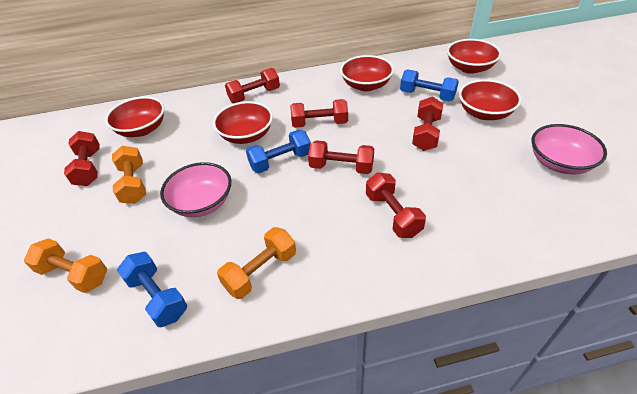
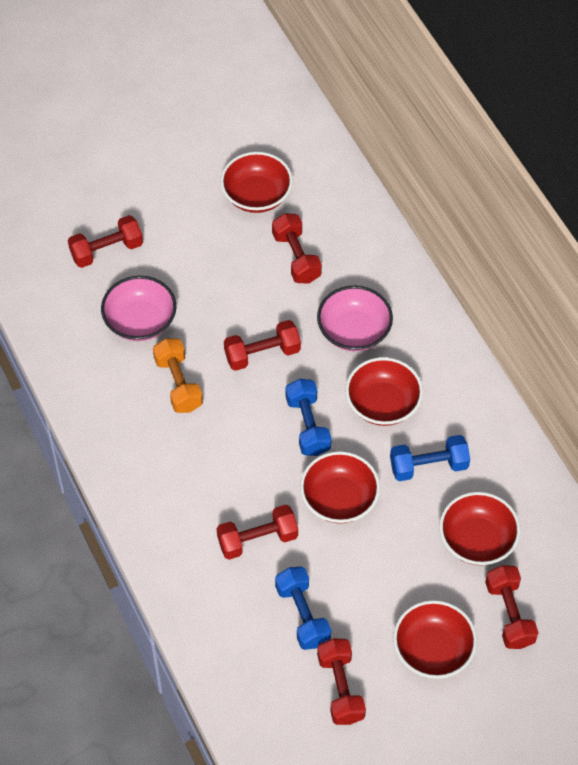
orange dumbbell: [24,238,107,293] [112,146,146,204] [217,227,296,299] = 3 -> [153,338,203,413] = 1

